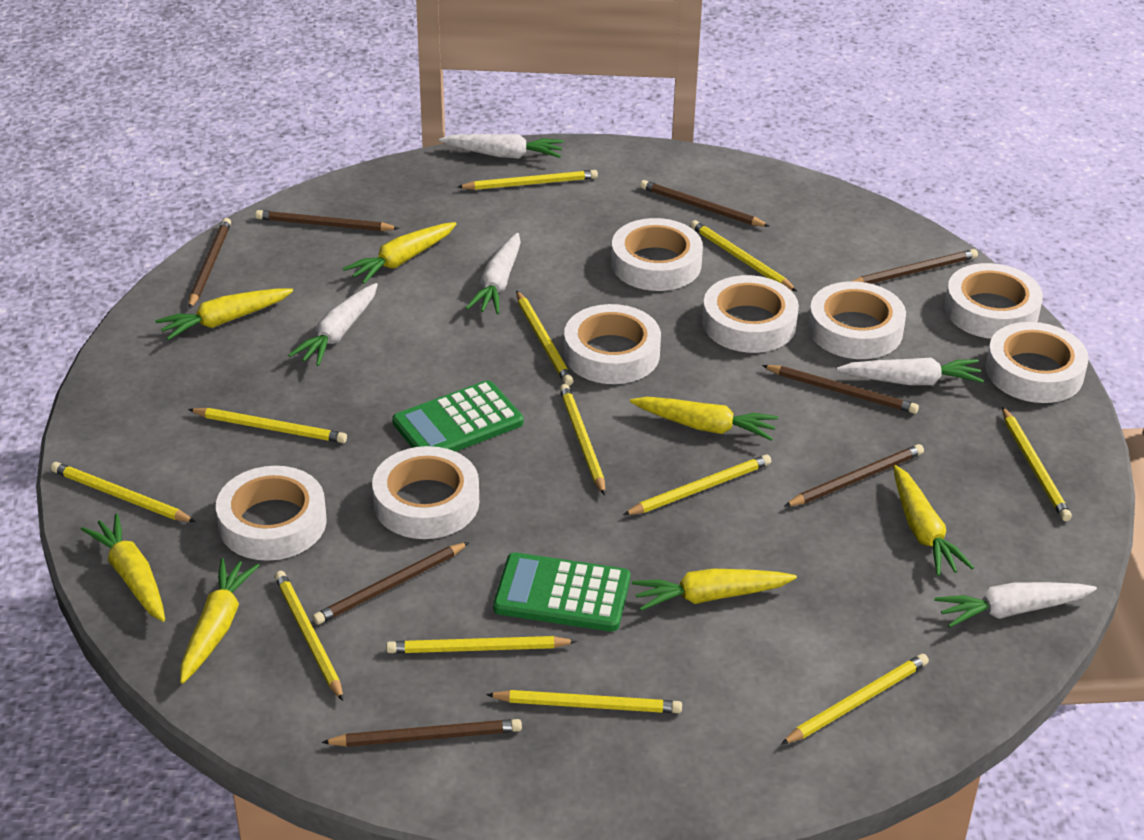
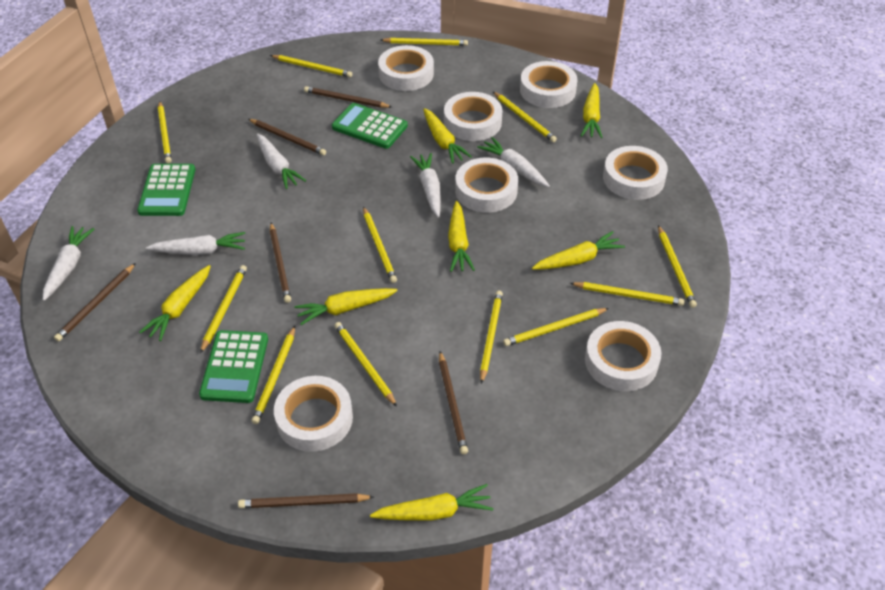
brown pencil: [188,218,231,309] [255,210,400,231] [313,542,469,625] [321,719,522,747] [640,180,770,227] [762,365,919,414] [784,444,924,507] [853,249,978,284] = 8 -> [54,263,136,342] [238,493,374,508] [248,119,326,155] [270,223,291,303] [304,86,392,108] [439,351,468,454] = 6
green calculator: [392,380,523,452] [493,552,630,632] = 2 -> [137,164,195,216] [199,330,268,403] [332,103,408,149] = 3
white tape: [216,466,327,561] [372,446,479,539] [564,304,661,384] [611,218,703,291] [702,275,799,353] [808,281,906,359] [944,263,1043,339] [986,322,1089,403] = 8 -> [274,376,353,452] [378,45,434,91] [444,92,502,141] [455,158,518,213] [520,61,578,108] [585,321,661,391] [603,146,668,200] = 7

